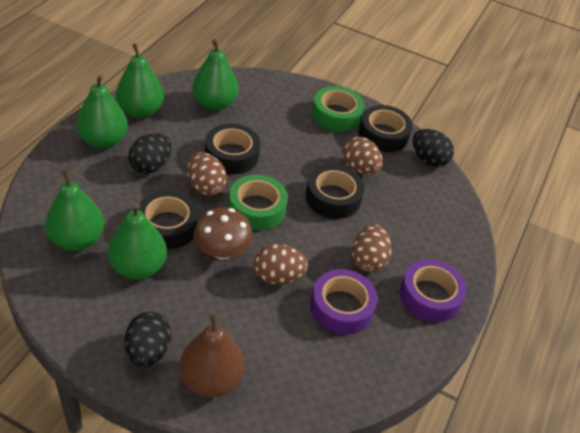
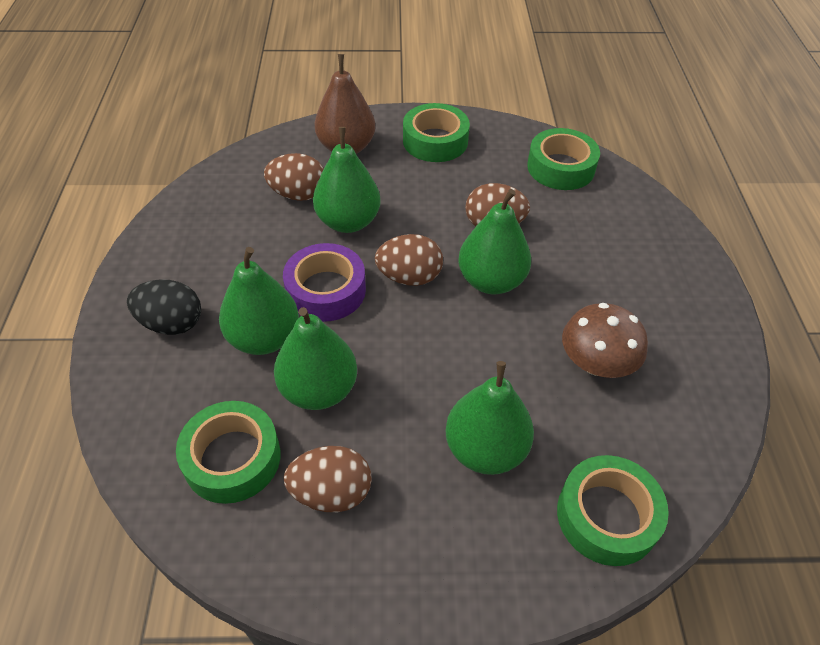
black egg: [125,312,171,367] [128,133,172,174] [413,129,454,167] = 3 -> [127,279,201,335] = 1
black tape: [138,191,198,249] [205,124,260,174] [306,165,364,219] [359,105,413,152] = 4 -> none = 0
green tape: [228,175,288,230] [312,86,364,132] = 2 -> [176,401,281,504] [403,103,470,162] [527,128,600,190] [557,455,669,566] = 4
purple tape: [310,269,378,335] [400,259,467,322] = 2 -> [283,243,366,322] = 1

